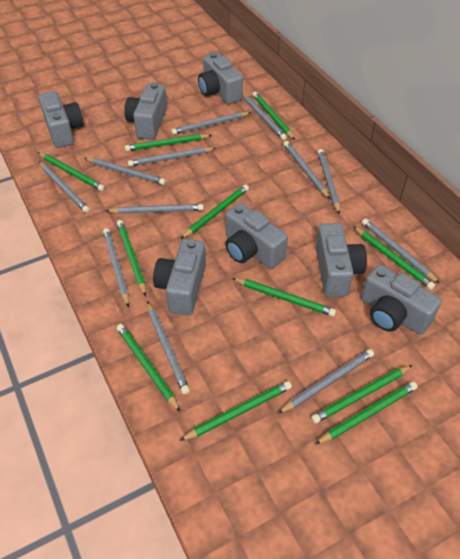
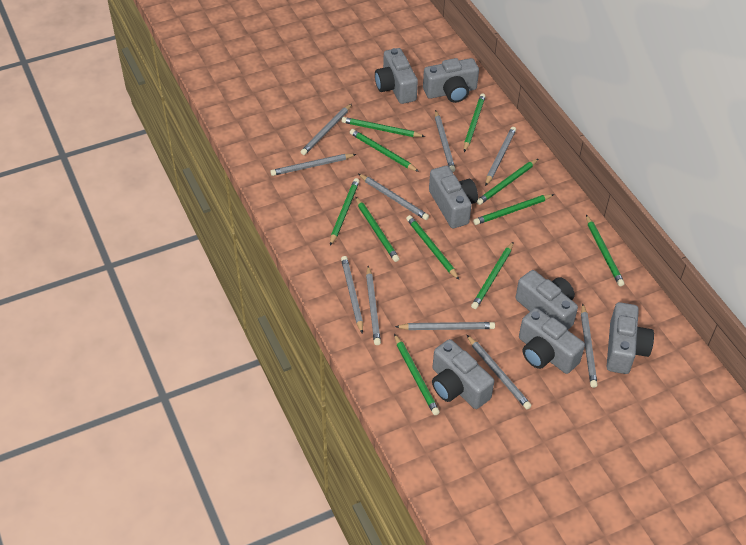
grey pencil: [39,161,90,213] [85,158,166,185] [103,228,129,307] [106,204,204,214] [128,147,216,167] [147,301,190,394] [171,112,252,135] [243,94,287,140] [278,349,374,414] [283,141,330,199] [318,149,340,214] [362,218,440,284] = 12 -> [270,154,356,176] [301,104,352,155] [341,256,363,334] [358,174,429,220] [366,266,381,345] [395,322,495,330] [435,110,455,172] [467,335,531,409] [485,127,516,186] [581,304,597,388] = 10

